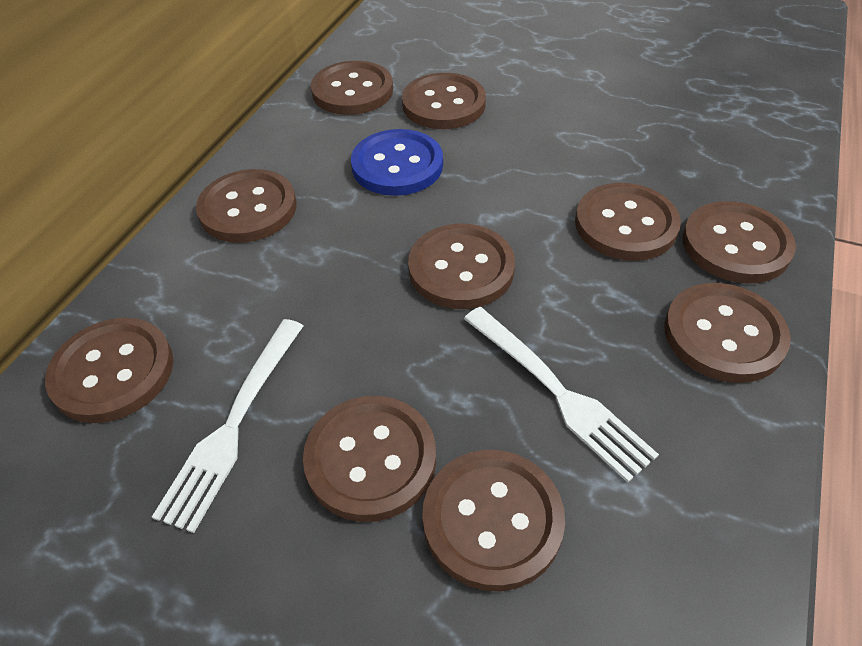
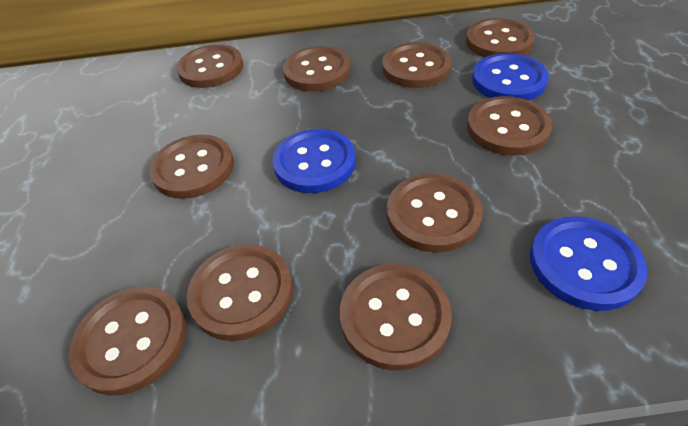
blue button: [351,129,443,196] = 1 -> [272,129,356,193] [472,53,549,101] [530,216,648,311] = 3
white fork: [152,319,303,533] [464,307,659,483] = 2 -> none = 0

